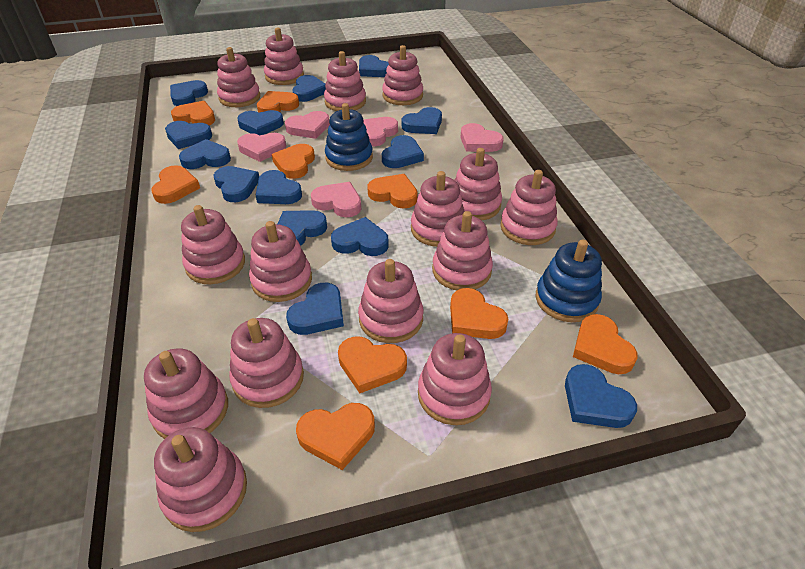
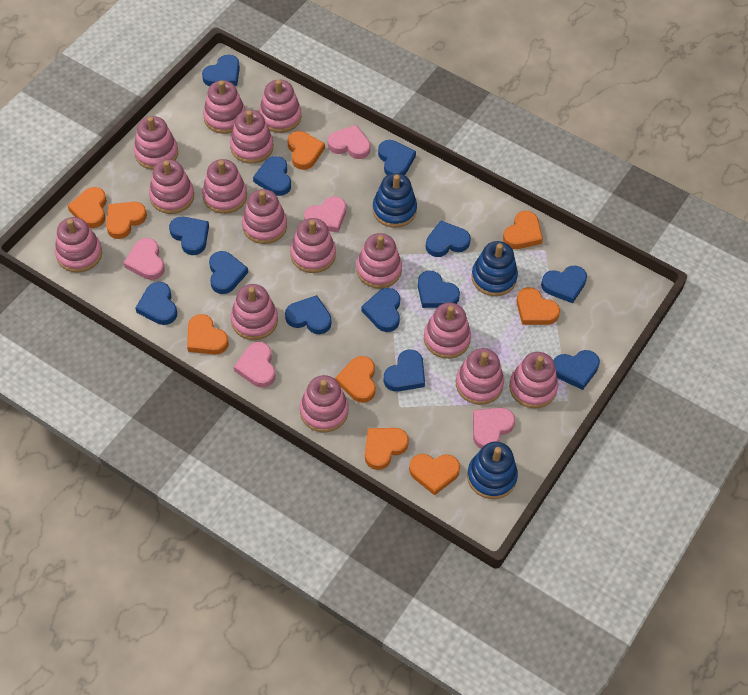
blue heart: [165,121,212,149] [170,80,208,106] [179,139,231,169] [214,166,259,202] [237,110,284,135] [256,170,302,204] [278,210,327,246] [286,283,344,335] [292,75,326,102] [331,217,389,256] [359,55,389,77] [382,135,424,168] [402,107,442,134] [565,364,637,428] = 14 -> [135,282,177,325] [169,217,209,255] [202,55,240,86] [209,251,248,294] [253,156,291,196] [285,295,331,334] [361,288,400,332] [378,140,416,175] [384,349,425,392] [418,271,460,308] [426,220,471,257] [541,266,587,303] [553,350,600,390] = 13
blue stacking toy: [325,103,373,171] [536,240,602,322] = 2 -> [373,173,417,228] [467,442,518,499] [471,241,518,296] = 3

